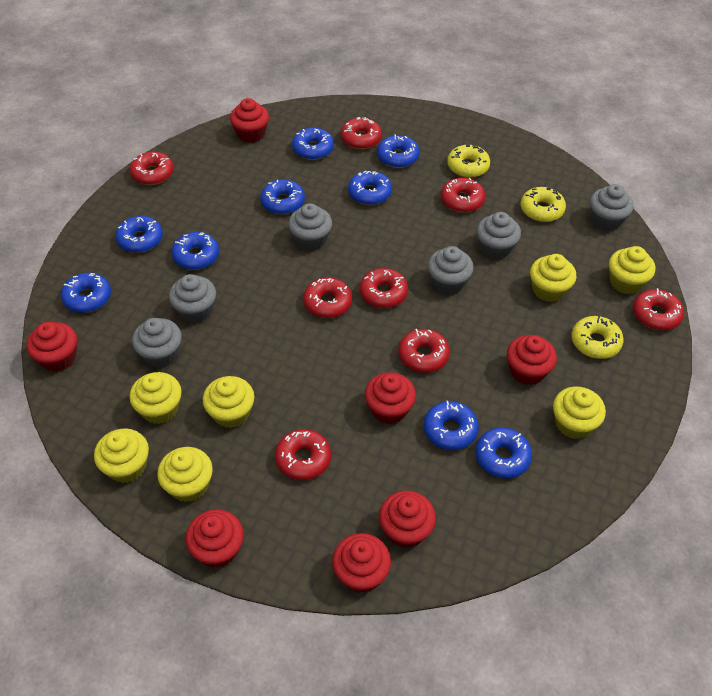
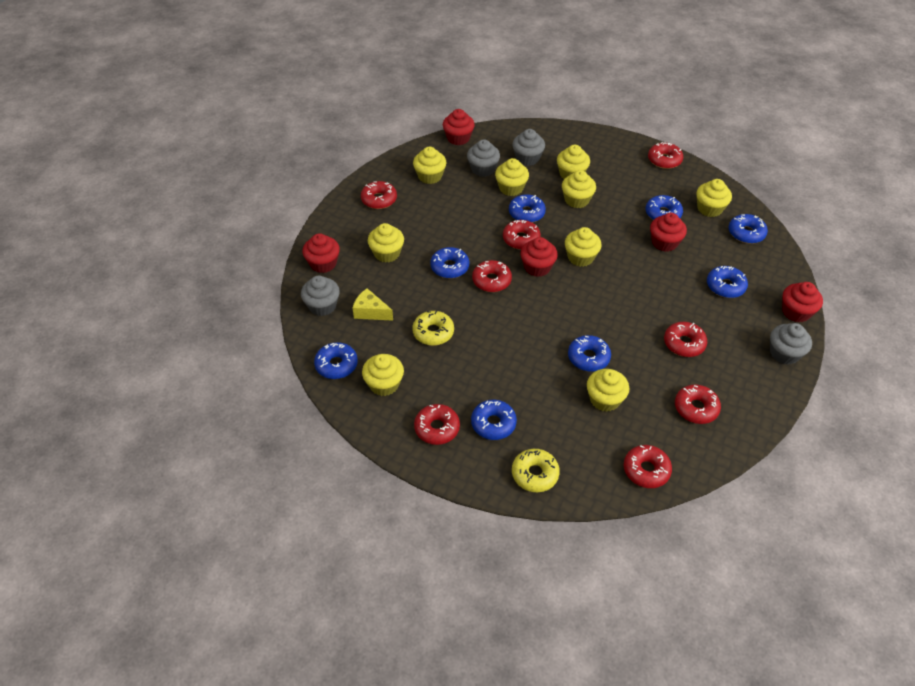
blue donut: [61,273,111,313] [115,216,163,253] [172,232,219,270] [260,179,305,214] [292,128,334,160] [348,171,392,205] [377,134,419,168] [424,401,479,450] [475,428,532,479] = 9 -> [314,342,358,379] [430,247,469,278] [471,400,517,440] [509,194,546,222] [568,335,611,372] [646,195,683,220] [707,266,748,298] [729,214,768,244] = 8
grey cupcake: [132,318,182,368] [169,274,216,323] [288,203,332,251] [428,246,474,294] [477,212,521,259] [590,184,634,231] = 6 -> [301,276,340,316] [467,139,500,177] [512,129,545,166] [770,323,812,365] = 4
red cupcake: [27,322,77,372] [186,509,243,568] [230,98,269,143] [332,533,391,593] [365,372,416,424] [379,491,436,548] [507,335,557,385] = 7 -> [302,233,340,273] [443,109,475,145] [520,237,558,277] [650,213,687,252] [782,282,823,322] = 5
yellow cheese: none = 0 -> [353,288,393,321] = 1
yellow cupcake: [94,428,149,483] [129,372,182,424] [157,447,213,502] [203,376,254,428] [530,254,577,302] [553,387,606,439] [609,246,655,294] = 7 -> [362,354,404,396] [368,223,404,263] [413,147,446,184] [495,158,529,196] [557,145,590,179] [562,170,596,208] [565,227,602,267] [587,369,629,412] [696,179,732,217] = 9
yellow donut: [447,144,490,178] [521,187,566,222] [571,315,623,359] = 3 -> [412,311,454,346] [512,449,560,492] = 2

